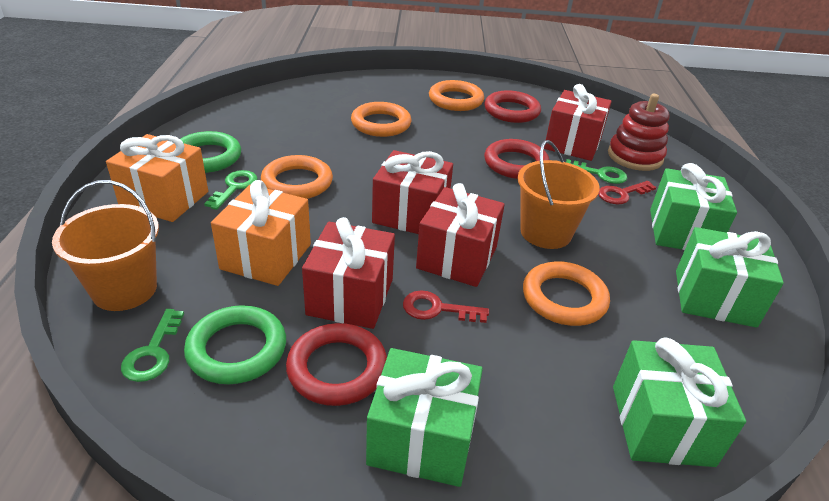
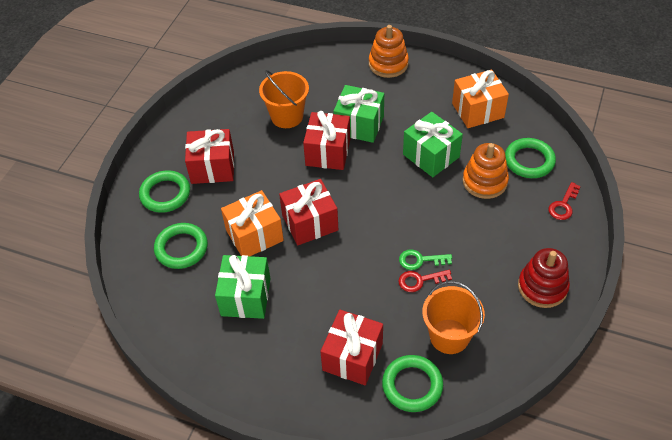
green gift: [366,348,483,487] [613,338,746,467] [650,163,737,250] [676,227,784,328] = 4 -> [215,255,271,319] [333,85,384,143] [403,112,463,177] = 3
green key: [121,309,184,382] [204,170,258,210] [566,159,627,184] = 3 -> [399,249,452,270] = 1
green ring: [180,131,241,173] [184,305,286,384] = 2 -> [139,170,190,213] [154,223,208,269] [382,355,443,412] [505,138,556,178] = 4
orange ring: [261,155,333,199] [351,102,411,137] [429,80,484,111] [523,261,610,326] = 4 -> none = 0
orange stacking toy: none = 0 -> [369,25,409,78] [462,143,509,199] = 2
red ring: [286,323,387,406] [484,90,541,123] [484,139,549,179] = 3 -> none = 0

